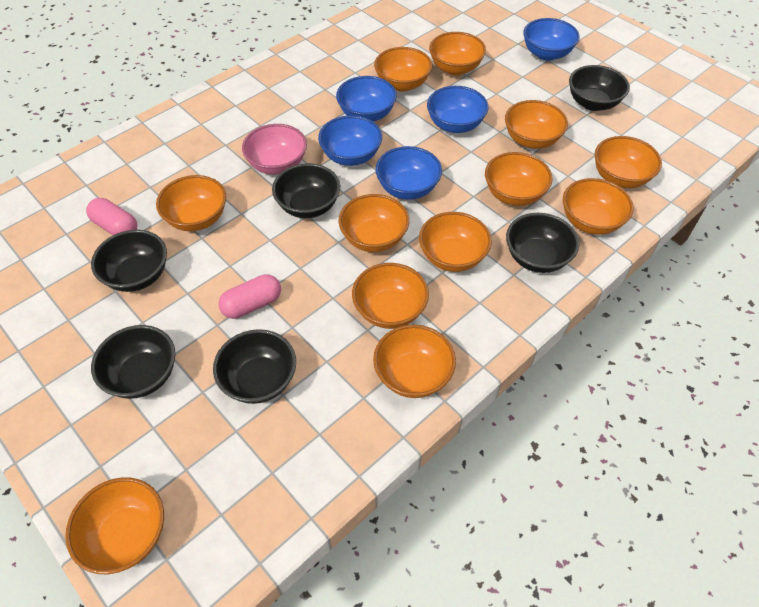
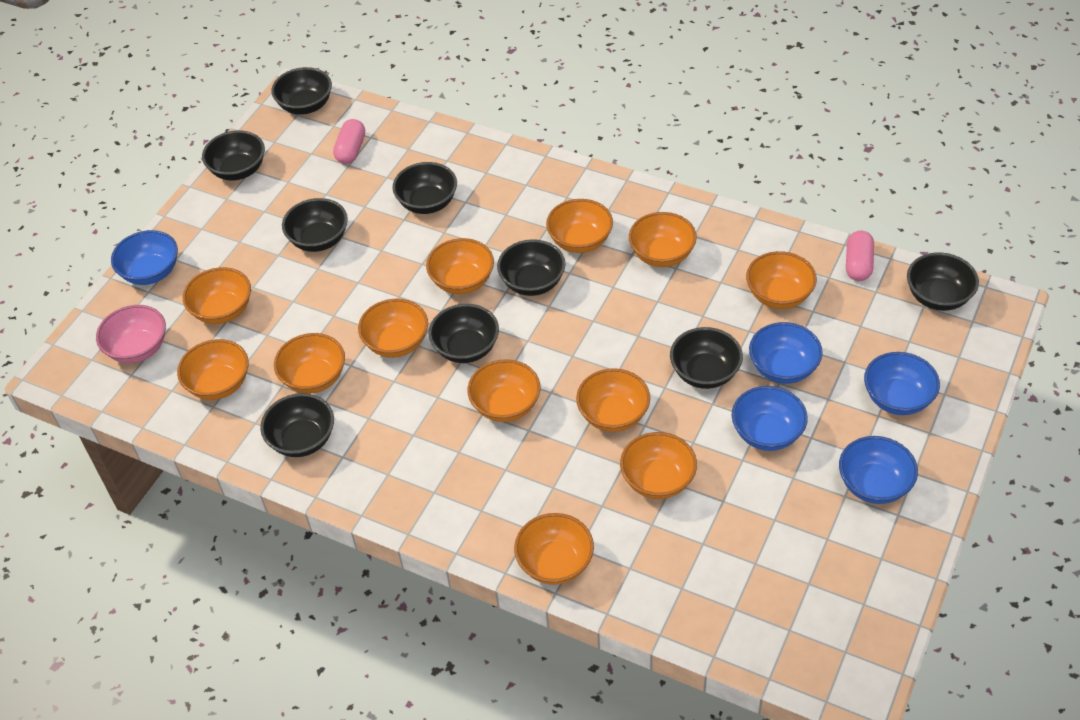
black bowl: [91,230,167,292] [91,325,175,399] [213,329,296,404] [272,163,340,218] [506,213,579,273] [569,65,630,111] = 6 -> [202,130,265,180] [260,393,334,457] [271,67,332,115] [282,198,348,252] [392,162,457,214] [428,304,499,363] [497,239,566,296] [670,327,743,389] [907,252,979,311] = 9

